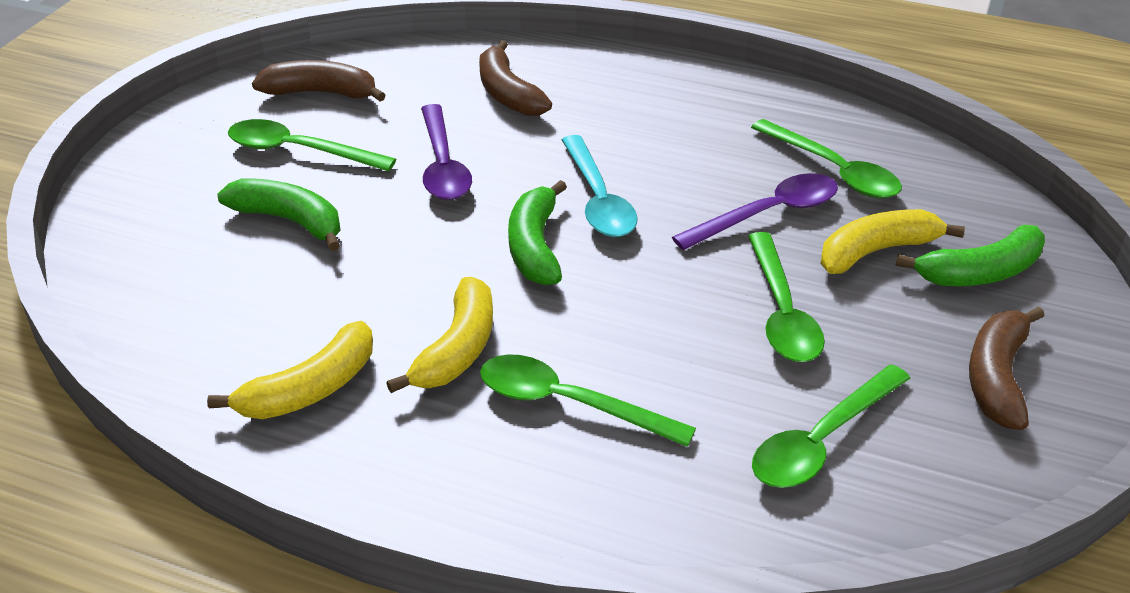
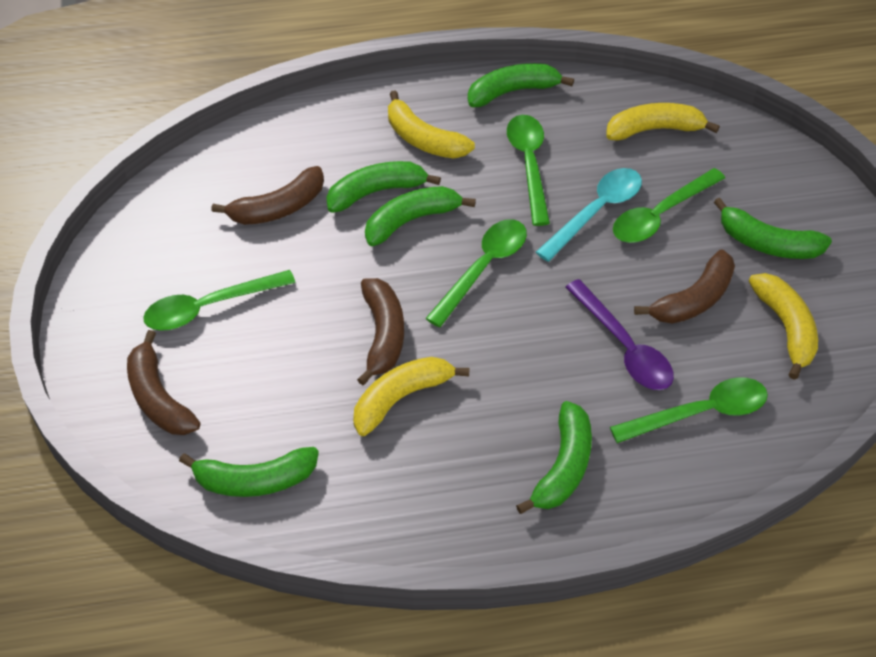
brown banana: [252,60,386,101] [479,40,552,116] [969,306,1044,430] = 3 -> [127,330,200,435] [212,166,324,225] [357,278,404,385] [634,250,735,324] = 4
green banana: [217,178,341,251] [508,180,567,285] [895,225,1045,286] = 3 -> [179,447,319,497] [326,161,441,213] [365,186,476,246] [468,63,574,107] [516,401,592,514] [714,198,832,259] = 6
purple spoon: [421,104,472,200] [672,173,838,250] = 2 -> [566,279,674,390] = 1
yellow banana: [207,321,373,419] [386,277,493,393] [821,209,965,274] = 3 -> [353,357,470,436] [388,90,475,158] [607,103,720,141] [749,273,818,380] = 4

